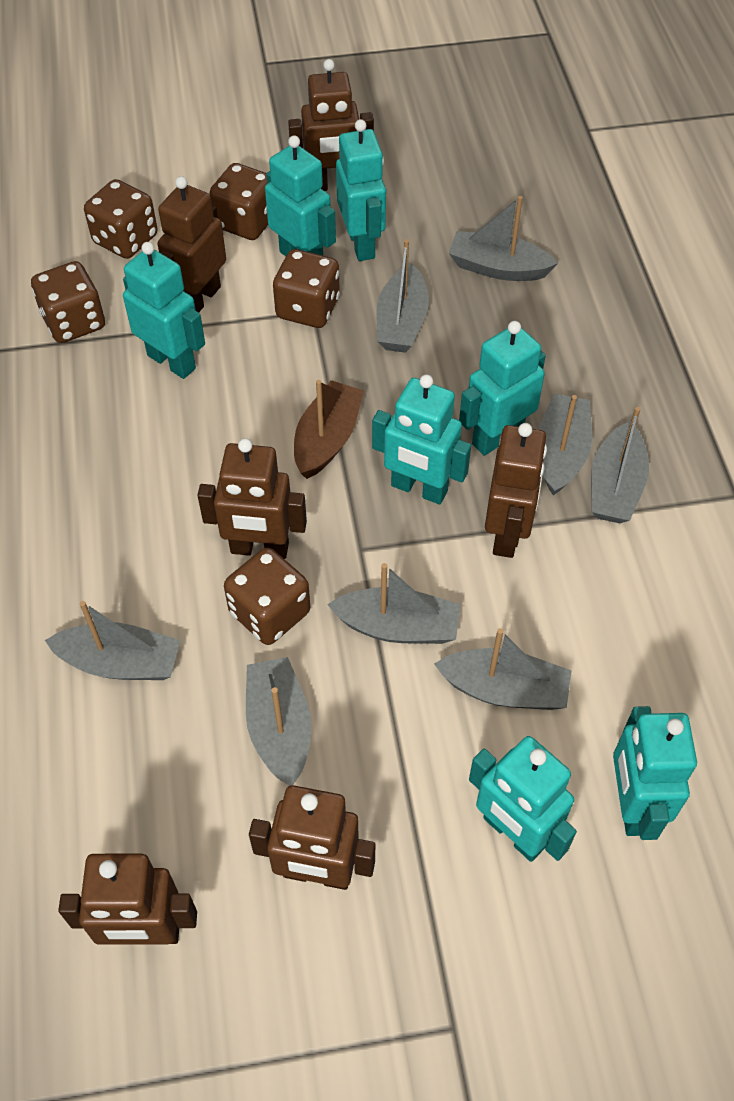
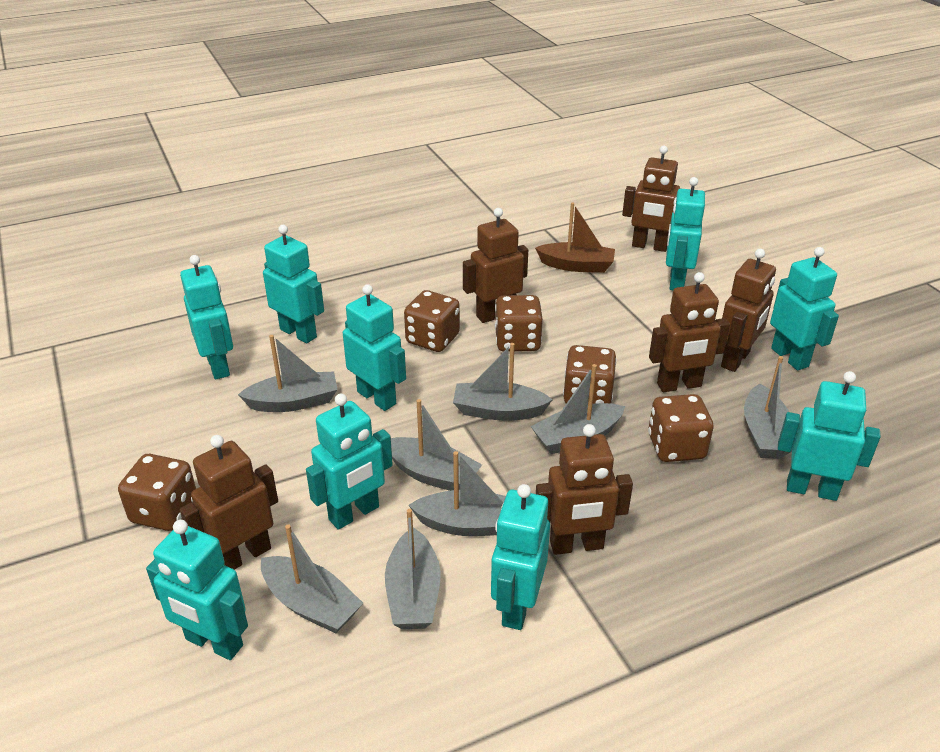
turquoise robot: [123,242,205,379] [265,135,336,256] [336,119,386,261] [372,374,471,504] [459,321,546,456] [469,736,577,862] [613,706,697,840] = 7 -> [146,520,248,660] [180,255,233,379] [263,225,324,343] [306,394,393,530] [343,284,406,411] [491,484,550,630] [666,177,705,290] [770,247,839,370] [778,371,881,501] = 9

